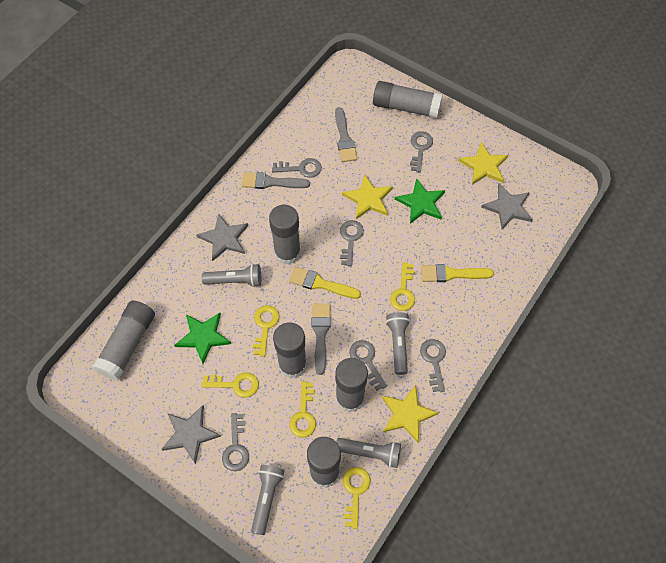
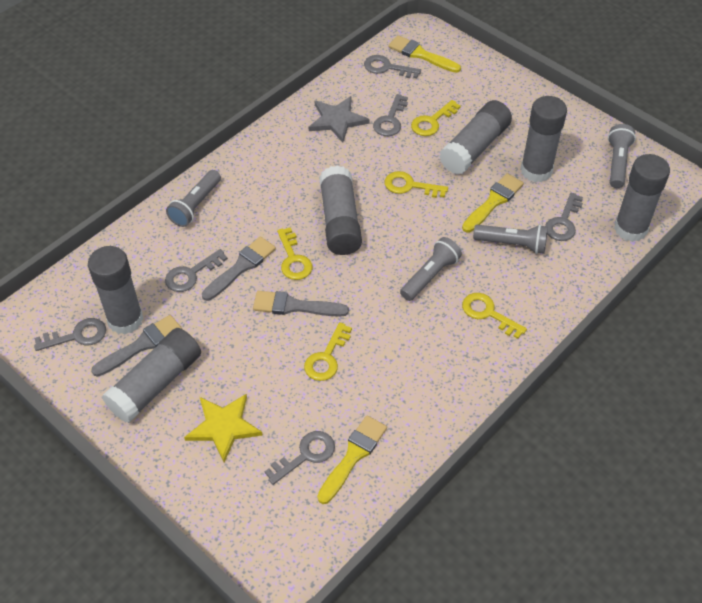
green star: [174,313,231,364] [395,178,445,224] = 2 -> none = 0
grey star: [161,405,221,465] [196,213,248,261] [481,184,533,229] = 3 -> [309,96,369,143] = 1
yellow brush: [289,267,361,299] [421,264,494,282] = 2 -> [317,415,387,504] [388,35,461,73] [462,173,524,232] = 3
yellow star: [342,175,393,219] [382,385,438,443] [458,143,508,185] = 3 -> [184,394,263,463] = 1

